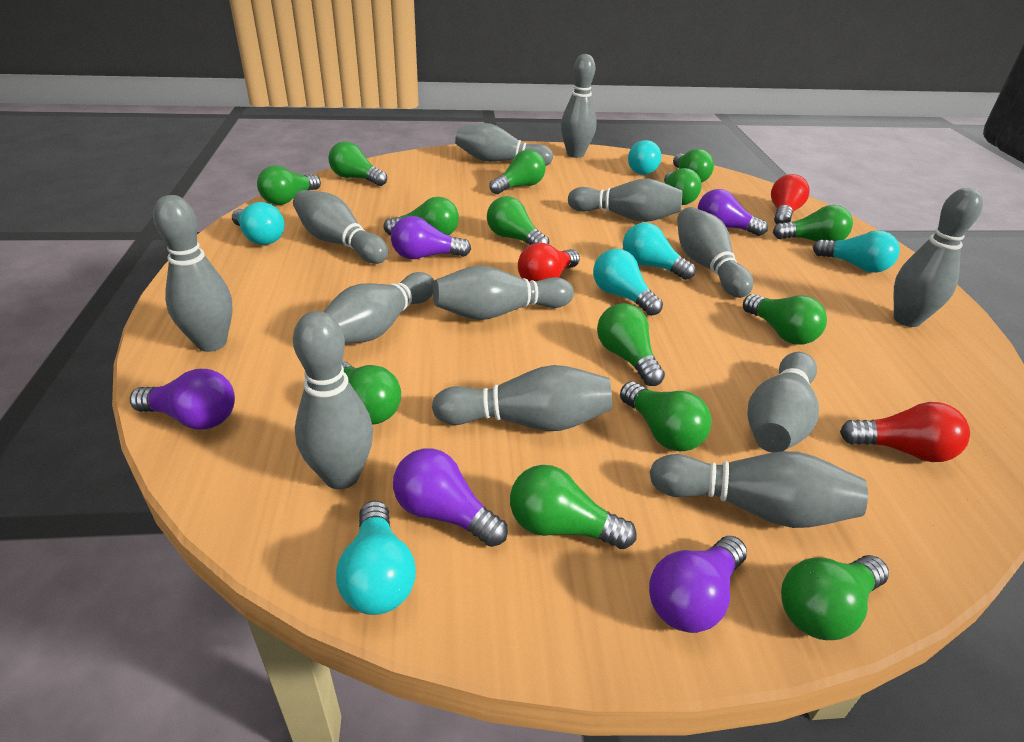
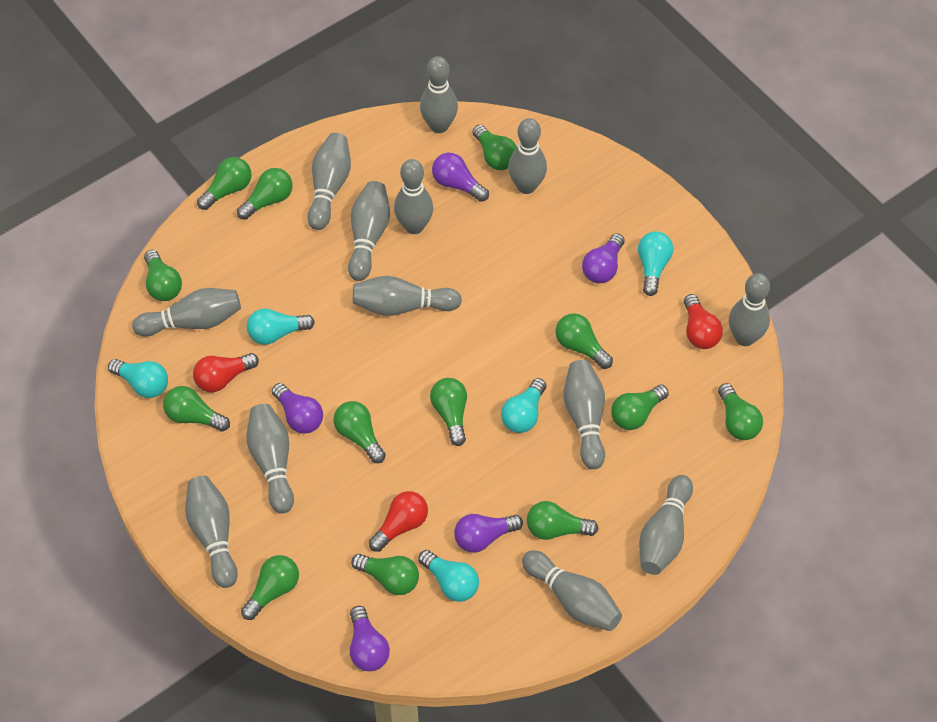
green light bulb: [257,166,321,205] [329,141,387,186] [342,360,401,425] [383,197,459,235] [487,196,549,245] [490,150,546,194] [510,465,637,549] [597,303,665,386] [620,382,712,451] [664,168,701,205] [673,149,714,183] [743,294,827,345] [773,205,853,242] [781,555,889,640] = 14 -> [144,250,182,301] [163,386,230,432] [197,157,252,210] [237,168,293,220] [241,555,299,620] [334,401,386,463] [351,554,419,595] [430,378,467,446] [472,125,517,170] [527,501,598,540] [556,313,613,369] [611,384,669,430] [718,383,763,440] = 13
turquoise light bulb: [232,202,285,245] [336,501,416,615] [593,249,663,316] [623,223,696,280] [628,140,662,175] [813,230,900,273] = 6 -> [108,359,168,398] [247,308,315,345] [418,550,479,602] [501,378,546,433] [638,231,673,296] = 5

